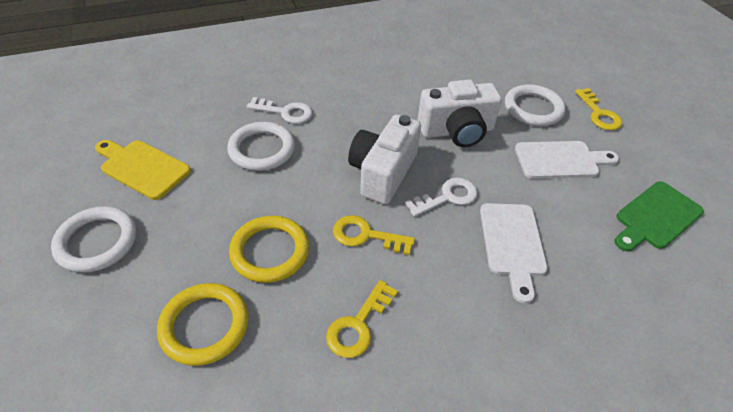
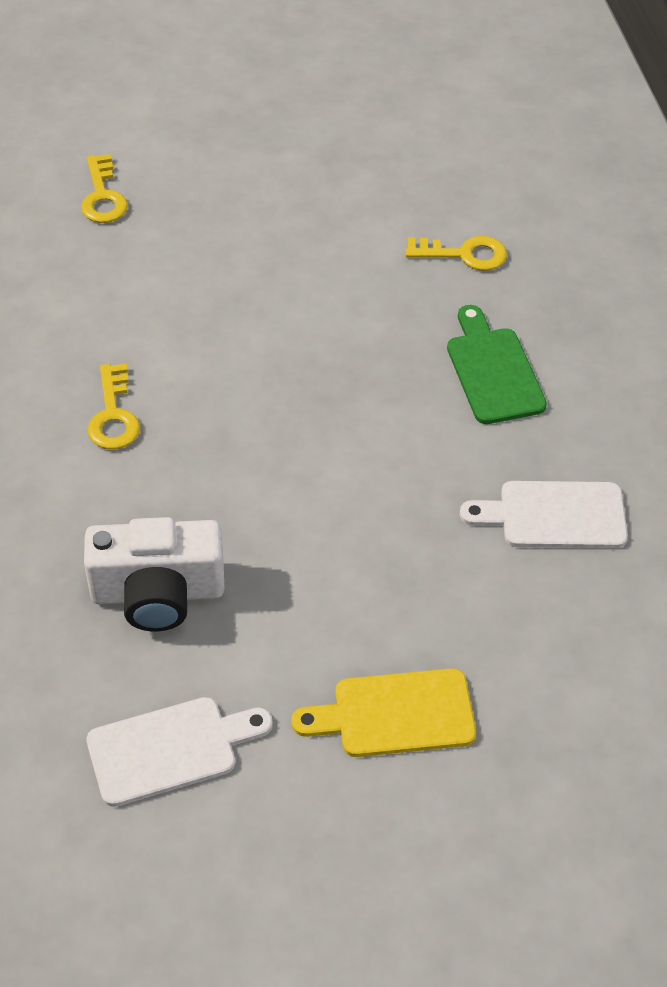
white camera: [348,115,421,204] [417,80,502,147] = 2 -> [84,517,225,632] = 1
white key: [247,97,313,124] [405,178,478,217] = 2 -> none = 0
white ring: [51,206,136,273] [227,122,295,171] [505,84,566,126] = 3 -> none = 0
yellow ring: [157,283,249,366] [229,216,309,283] = 2 -> none = 0

